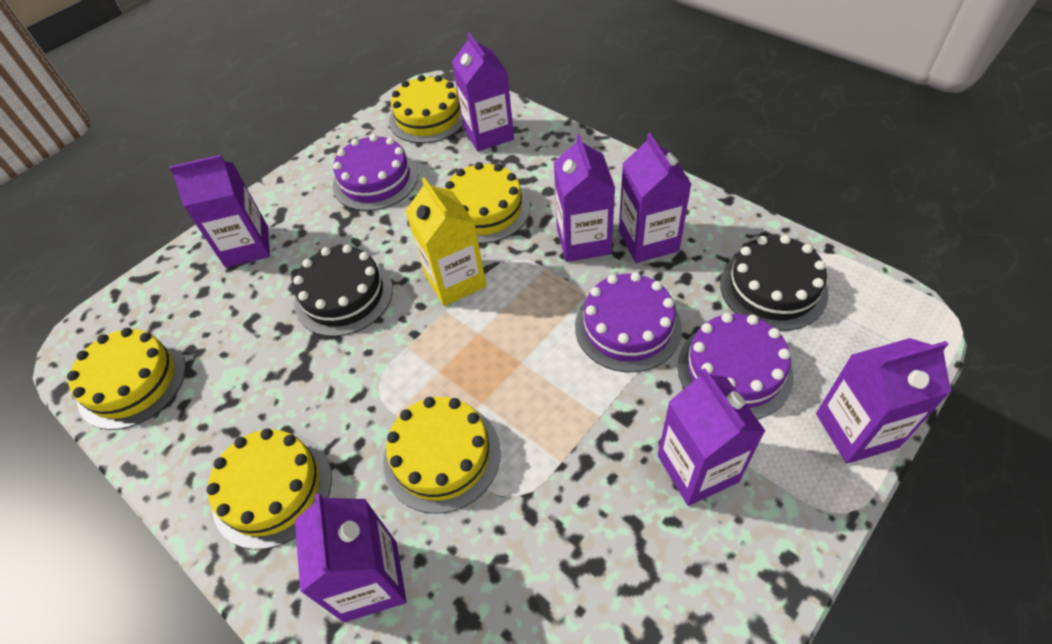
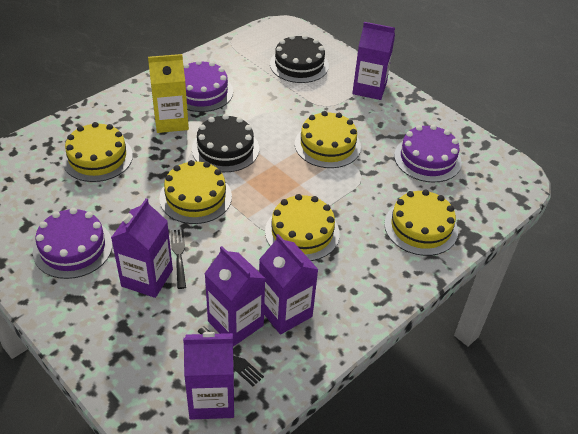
black fork: none = 0 -> [170,229,186,289] [197,326,264,386] = 2
purple carton: [169,155,270,268] [295,493,406,622] [452,32,514,152] [554,134,615,262] [619,133,691,263] [658,368,765,506] [816,338,951,464] = 7 -> [111,198,173,298] [183,332,234,420] [204,246,266,347] [259,234,319,335] [352,22,395,100] = 5

